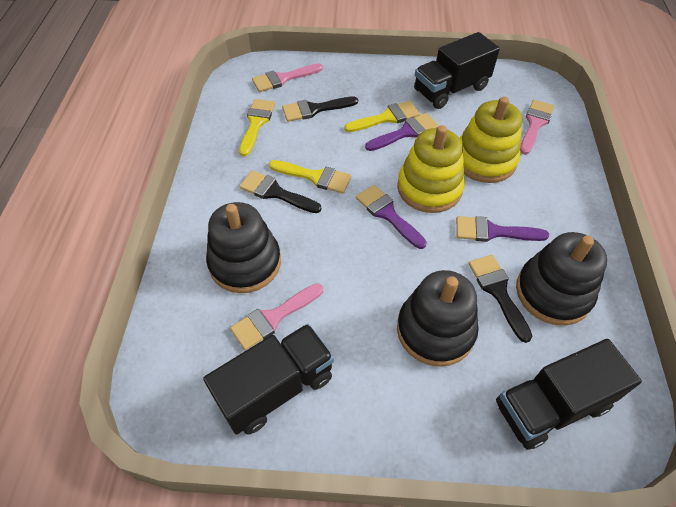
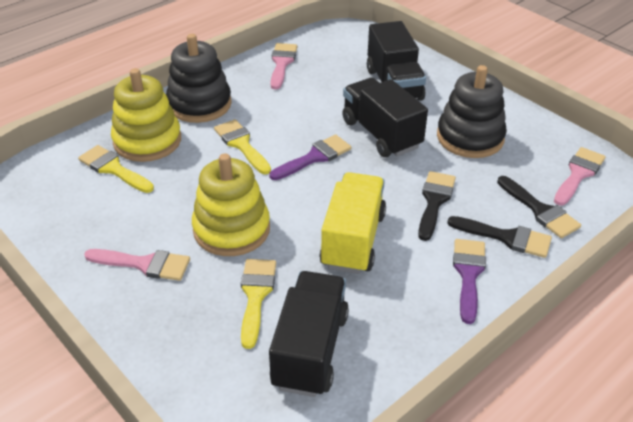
black stacking toy: [206,202,281,293] [397,270,479,367] [516,232,607,325] = 3 -> [166,34,232,123] [437,65,507,158] = 2
purple brush: [356,185,427,249] [365,113,439,151] [456,216,549,242] = 3 -> [269,135,351,180] [453,239,486,324] = 2
yellow truck: none = 0 -> [320,172,386,274] = 1

